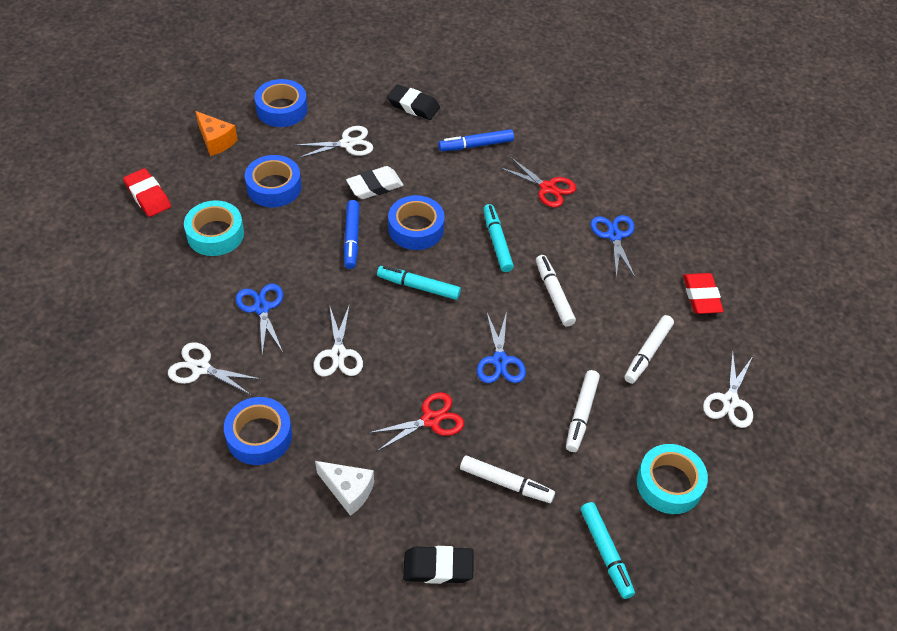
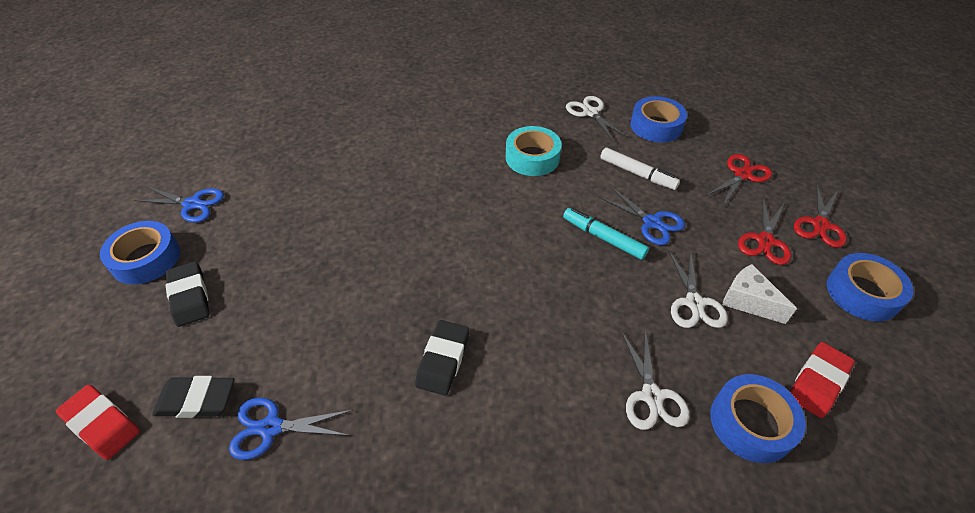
black eraser: [387,84,440,120] [403,546,474,584] = 2 -> [152,376,234,418] [166,261,209,327] [415,320,469,396] = 3
blue marker: [344,200,360,269] [438,129,514,151] = 2 -> none = 0
orange cheese: [195,111,238,156] = 1 -> none = 0
red scissors: [369,392,464,451] [501,157,576,207] = 2 -> [705,154,772,206] [738,198,791,265] [794,184,847,248] = 3
turquoise marker: [377,266,461,300] [483,204,514,272] [580,502,635,599] = 3 -> [563,208,649,260] = 1
turquoise tape: [184,200,244,256] [637,444,708,514] = 2 -> [506,126,562,176] = 1
white eraser: [346,166,403,199] = 1 -> none = 0
white marker: [460,455,555,503] [536,255,576,327] [566,370,600,452] [624,315,674,384] = 4 -> [600,148,680,190] = 1
white scissors: [168,342,260,395] [296,126,373,158] [314,304,363,377] [703,350,753,428] = 4 -> [566,96,628,141] [621,328,690,430] [669,250,728,328] = 3

